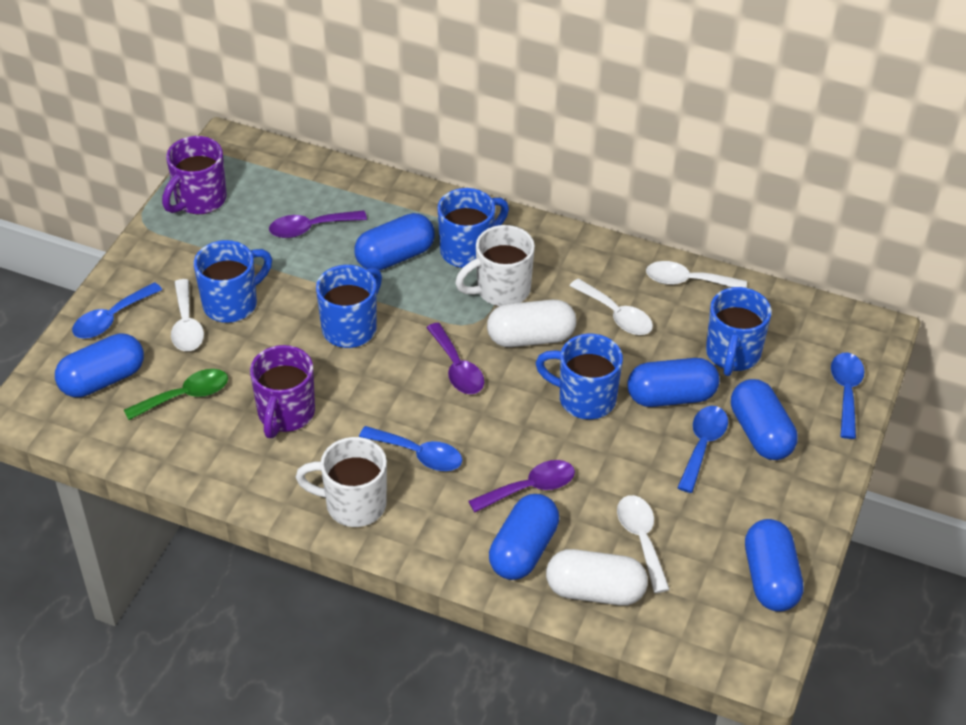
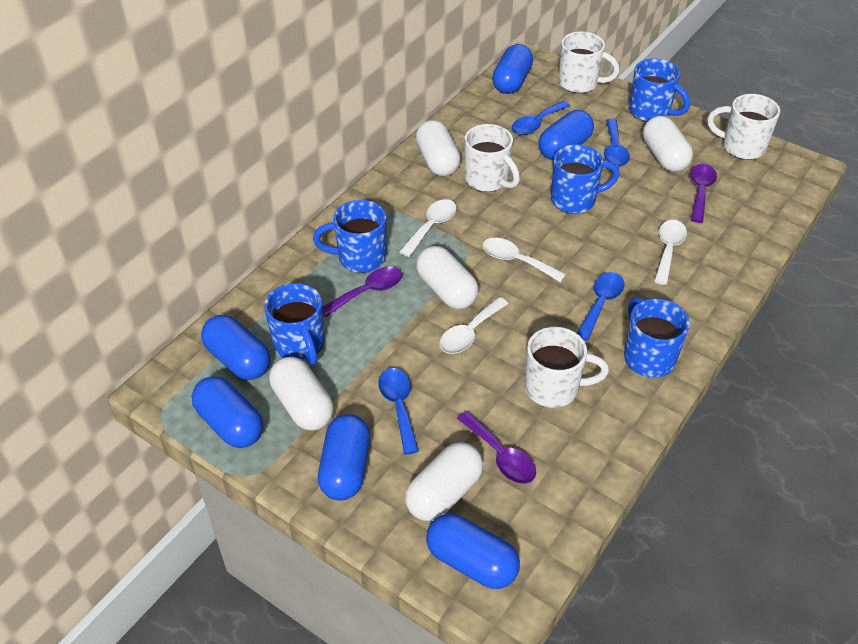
green spoon: [124,369,228,420] = 1 -> none = 0
purple mug: [162,136,227,214] [250,345,315,438] = 2 -> none = 0
white capsule: [487,300,576,347] [546,549,648,606] = 2 -> [269,357,334,431] [405,442,483,521] [416,120,461,176] [416,246,479,309] [643,116,693,172] = 5
white mug: [296,437,387,527] [455,225,535,306] = 2 -> [464,124,520,192] [525,327,609,408] [559,32,620,93] [707,94,780,160] = 4

